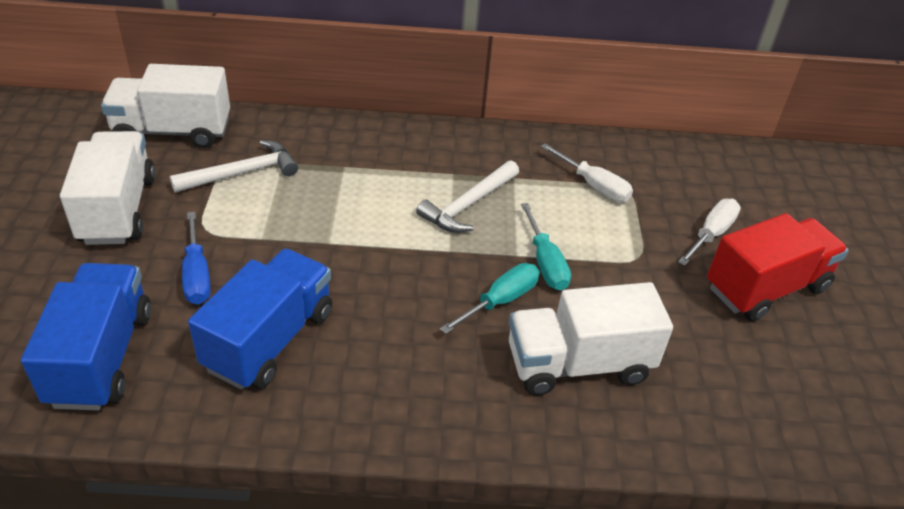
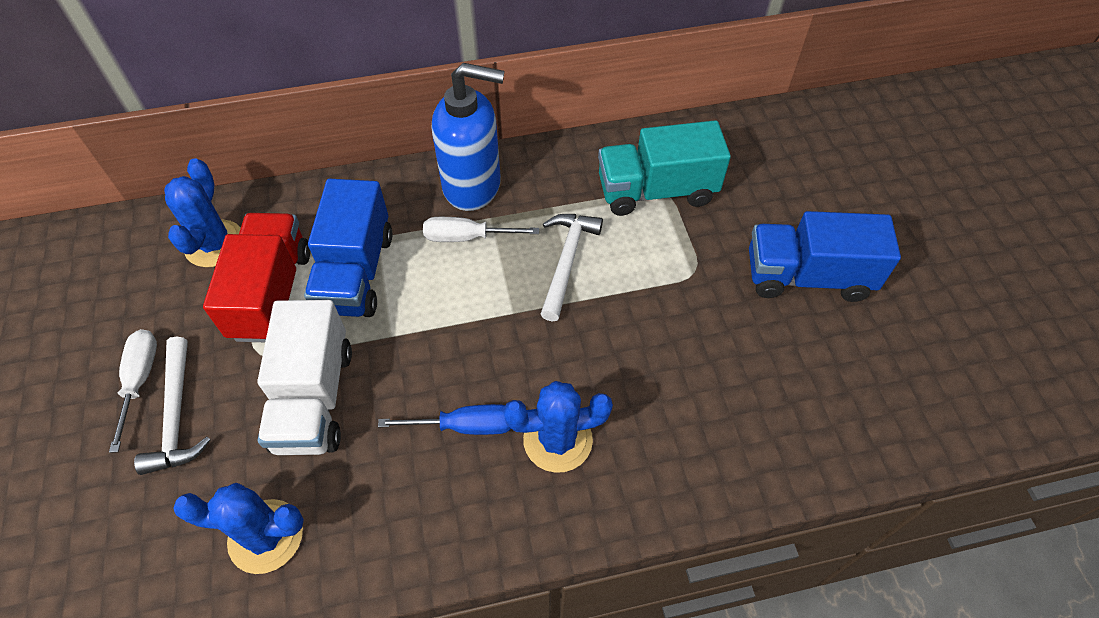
blue cactus: none = 0 -> [164,158,241,267] [173,483,304,574] [503,381,613,473] = 3
blue soap dispenser: none = 0 -> [432,63,505,211] = 1
turquoise screwdriver: [440,263,540,334] [521,203,571,290] = 2 -> none = 0
turquoise truck: none = 0 -> [598,120,731,216] = 1
white truck: [60,131,155,245] [101,64,230,148] [509,282,673,395] = 3 -> [257,300,352,455] = 1

